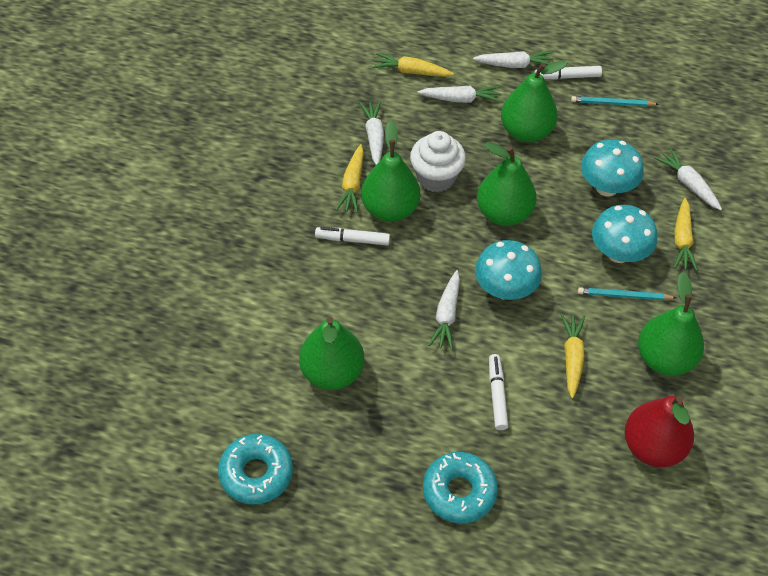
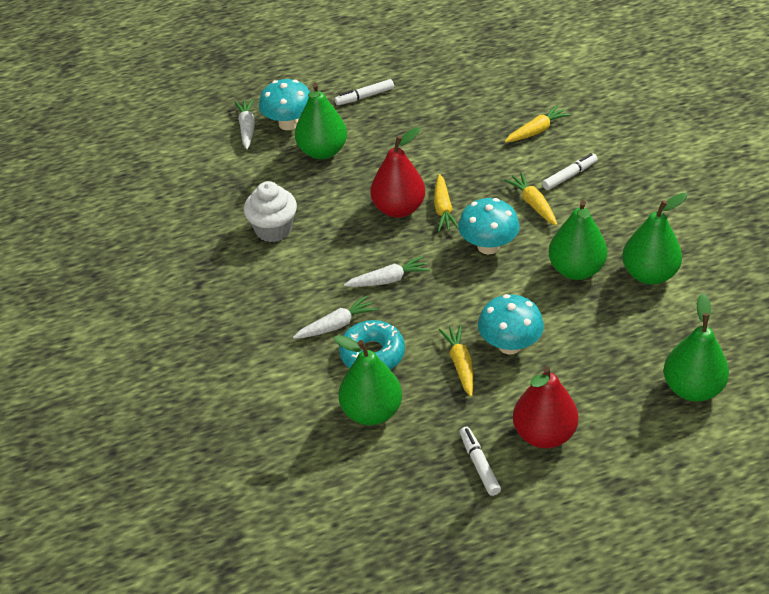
red pear: [625,396,694,467] = 1 -> [371,127,425,218] [513,366,578,448] = 2
turquoise donut: [218,434,293,505] [423,452,498,524] = 2 -> [339,320,405,370] = 1
turquoise pencil: [571,96,659,107] [578,287,676,300] = 2 -> none = 0
white carrot: [359,101,384,165] [418,86,501,103] [428,270,460,350] [473,51,553,68] [655,148,722,210] = 5 -> [234,99,255,149] [293,295,378,339] [344,256,430,287] = 3

